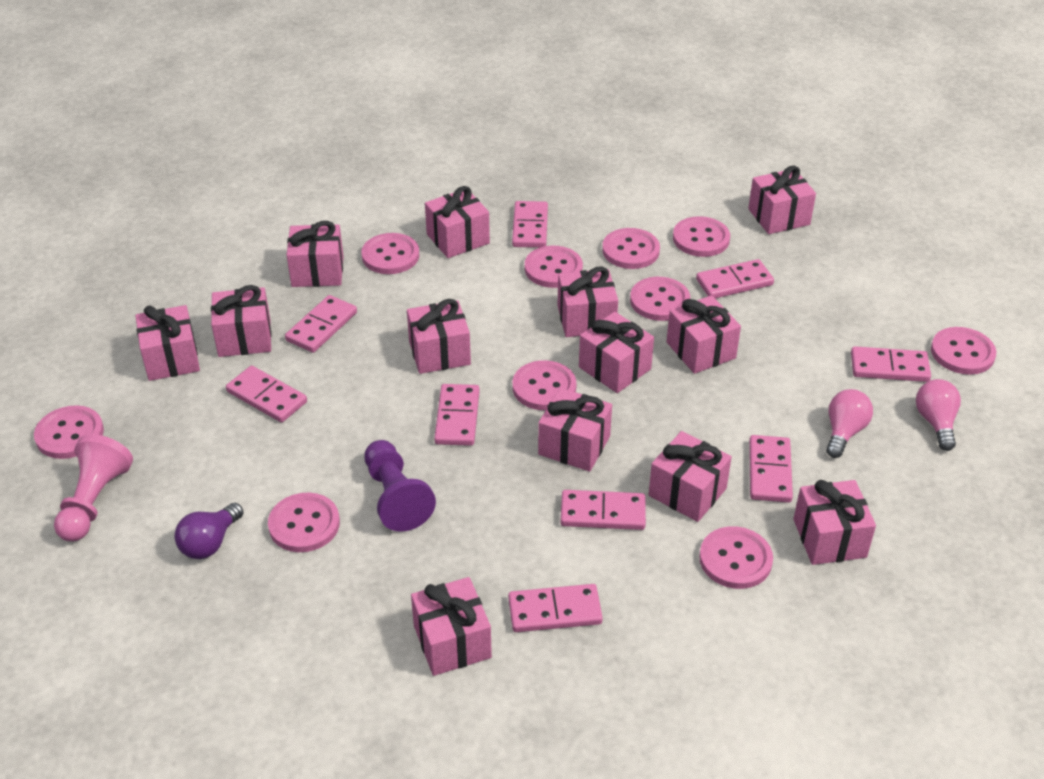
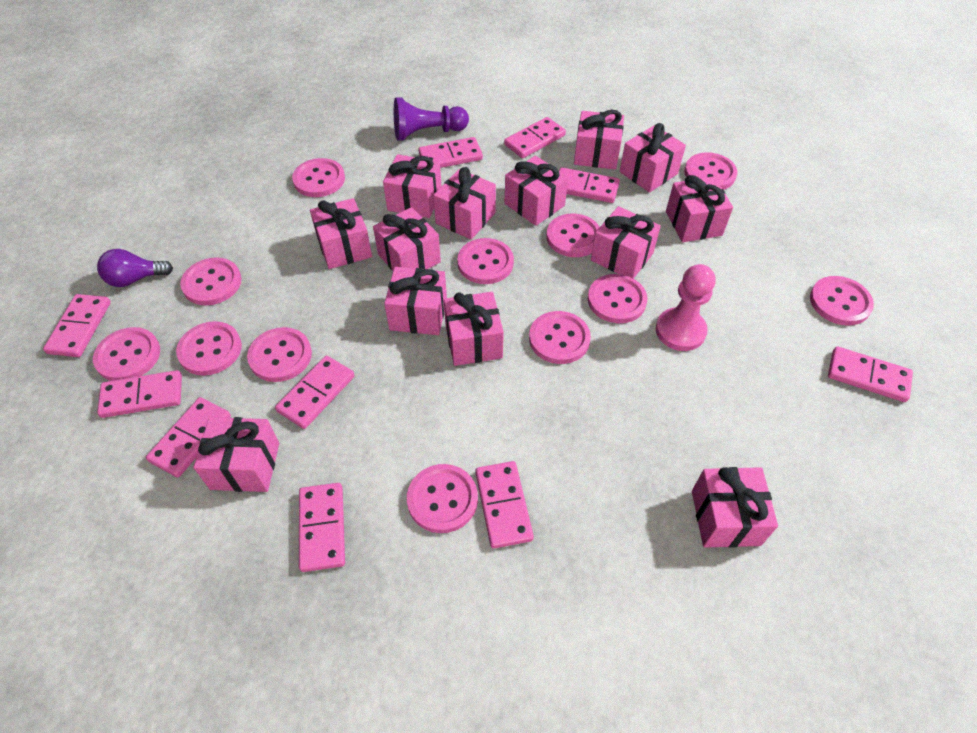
pink button: [34,405,104,459] [268,493,340,552] [361,233,419,274] [512,360,577,410] [525,246,583,288] [602,228,660,269] [630,277,690,321] [673,216,730,257] [699,526,773,589] [931,327,996,375] = 10 -> [93,327,160,381] [176,321,242,376] [180,258,241,306] [247,327,312,382] [292,158,345,197] [407,464,478,533] [457,238,514,284] [529,311,591,364] [546,214,600,257] [588,274,647,323] [684,152,738,189] [810,276,874,326] = 12
pink domino: [226,366,307,422] [285,295,357,353] [434,384,480,446] [508,584,603,632] [512,201,548,248] [560,490,646,530] [696,259,774,298] [749,435,793,503] [851,346,931,382] = 9 -> [43,294,111,357] [97,370,182,418] [146,397,231,477] [275,356,355,429] [299,483,345,572] [419,137,483,168] [475,461,534,548] [504,117,566,158] [559,168,620,203] [828,346,913,402] = 10
pink light bulb: [826,389,873,458] [916,379,961,451] = 2 -> none = 0

